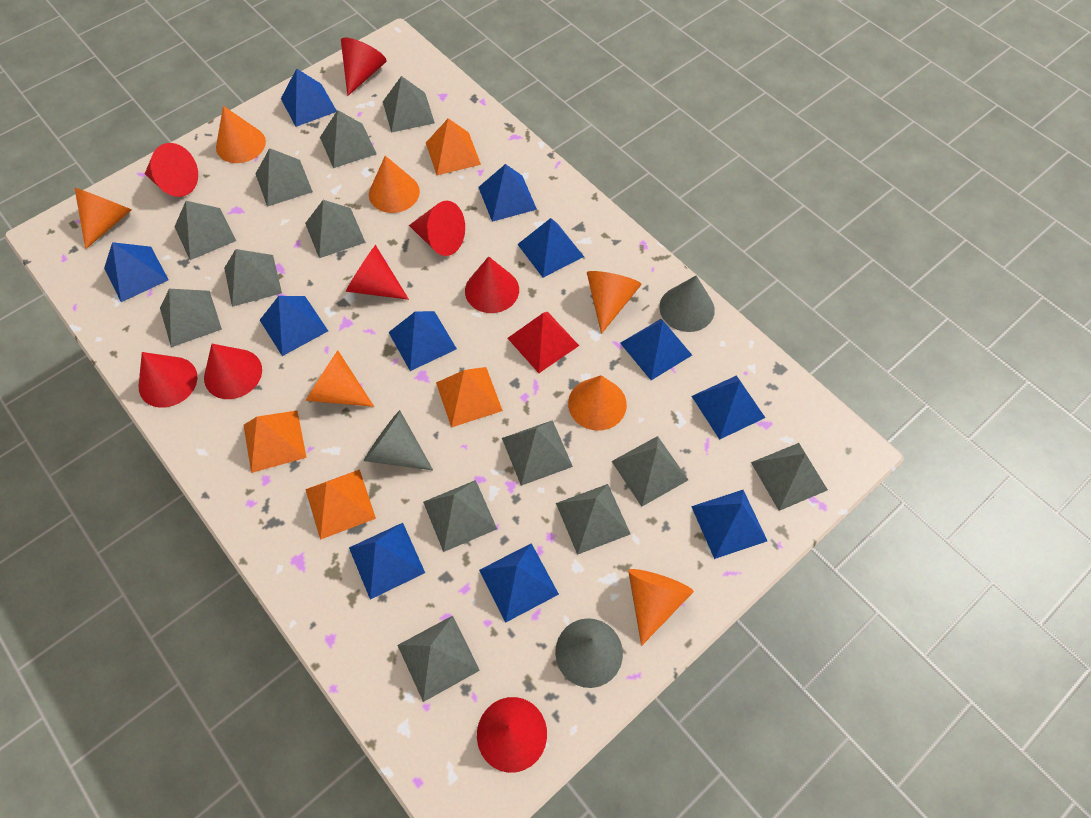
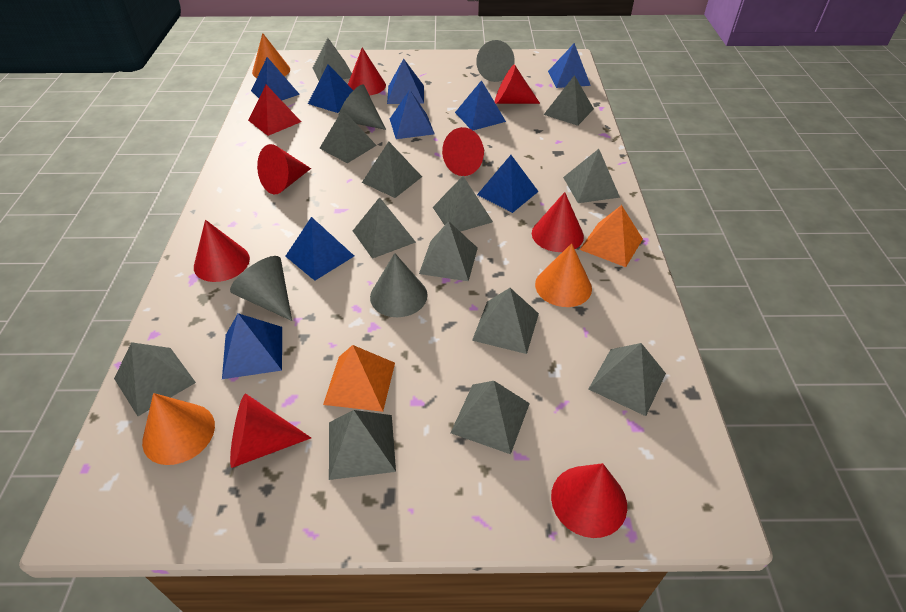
blue pyramid: [104,242,169,302] [260,296,328,356] [281,68,337,127] [349,523,425,599] [388,311,457,371] [478,164,537,222] [479,543,559,623] [518,218,584,278] [620,319,692,380] [691,490,767,559] [692,375,765,440] = 11 -> [222,313,282,379] [251,57,300,100] [285,217,354,281] [308,64,353,113] [387,59,424,104] [390,90,434,139] [455,80,506,130] [477,155,539,213] [548,43,591,88] = 9
grey cone: [364,410,433,470] [555,618,623,688] [659,275,715,332] = 3 -> [230,256,292,321] [338,84,386,130] [370,253,428,317] [476,40,515,82] = 4
orange cone: [74,187,131,249] [216,106,266,163] [306,350,374,407] [369,156,420,213] [568,375,627,431] [587,271,641,334] [628,569,694,646] = 7 -> [142,393,215,465] [252,33,290,78] [535,243,592,307] = 3
orange pyramid: [244,411,307,473] [305,469,376,540] [426,118,481,175] [436,367,503,427] = 4 -> [323,345,395,412] [580,205,643,267] = 2

